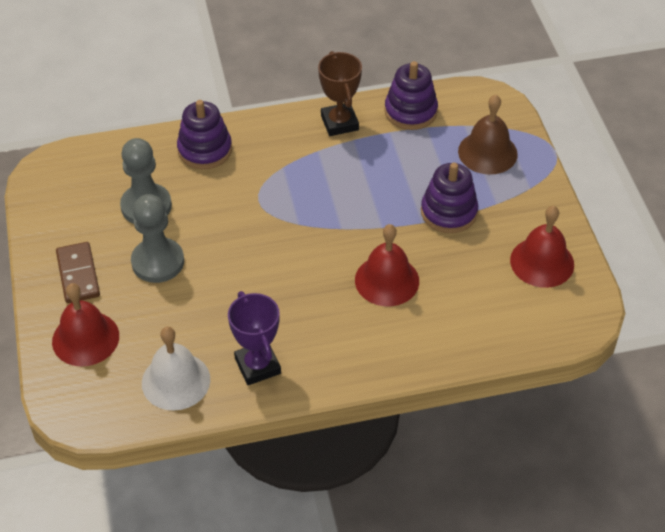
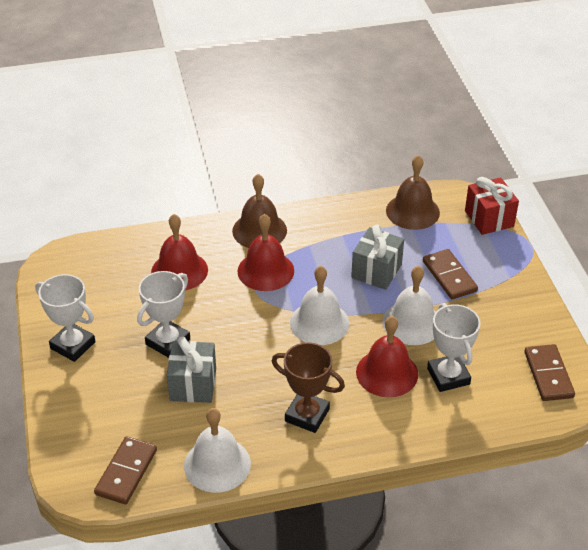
brown bell: [458,95,518,175] = 1 -> [232,174,287,248] [386,155,440,230] = 2
brown domino: [56,242,100,303] = 1 -> [94,436,157,504] [423,249,478,300] [524,344,575,401] = 3
grey gift: none = 0 -> [167,336,216,403] [351,224,404,290] = 2
grey pawn: [120,138,172,224] [131,194,184,283] = 2 -> none = 0
purple stacking toy: [177,100,232,169] [385,61,438,130] [421,163,478,233] = 3 -> none = 0
purple trophy: [228,291,281,385] = 1 -> none = 0
red gift: none = 0 -> [465,177,519,235] = 1
white bell: [142,327,210,411] = 1 -> [184,408,251,493] [290,266,349,345] [382,266,436,345] = 3
white trophy: none = 0 -> [35,274,96,362] [137,271,190,358] [427,303,481,392] = 3

